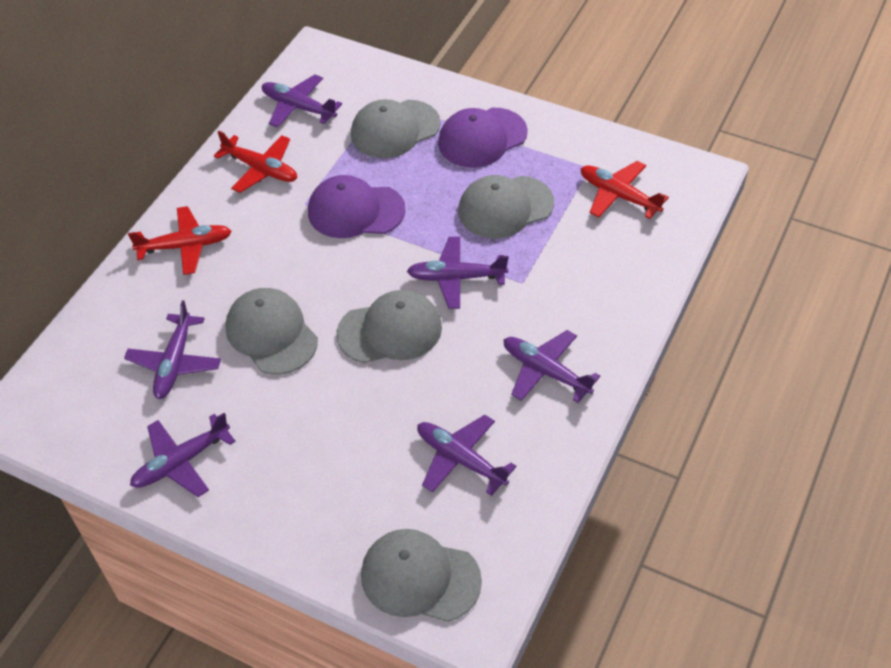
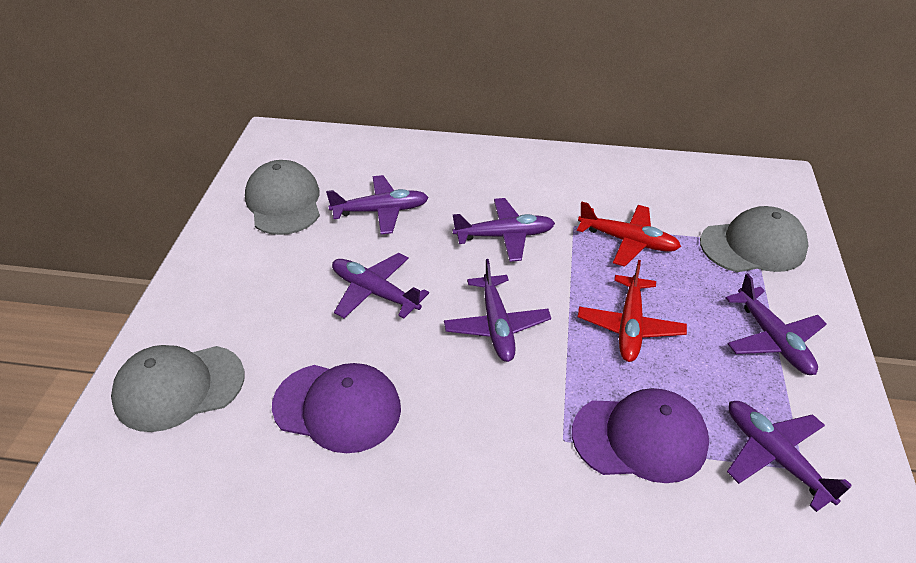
grey cap: [225,288,318,375] [336,290,442,363] [351,99,440,158] [361,529,482,622] [458,175,554,238] = 5 -> [111,345,245,432] [245,160,320,235] [700,206,809,272] = 3
red plane: [128,206,232,275] [214,131,297,193] [581,161,669,219] = 3 -> [577,201,681,267] [578,260,687,362] = 2

